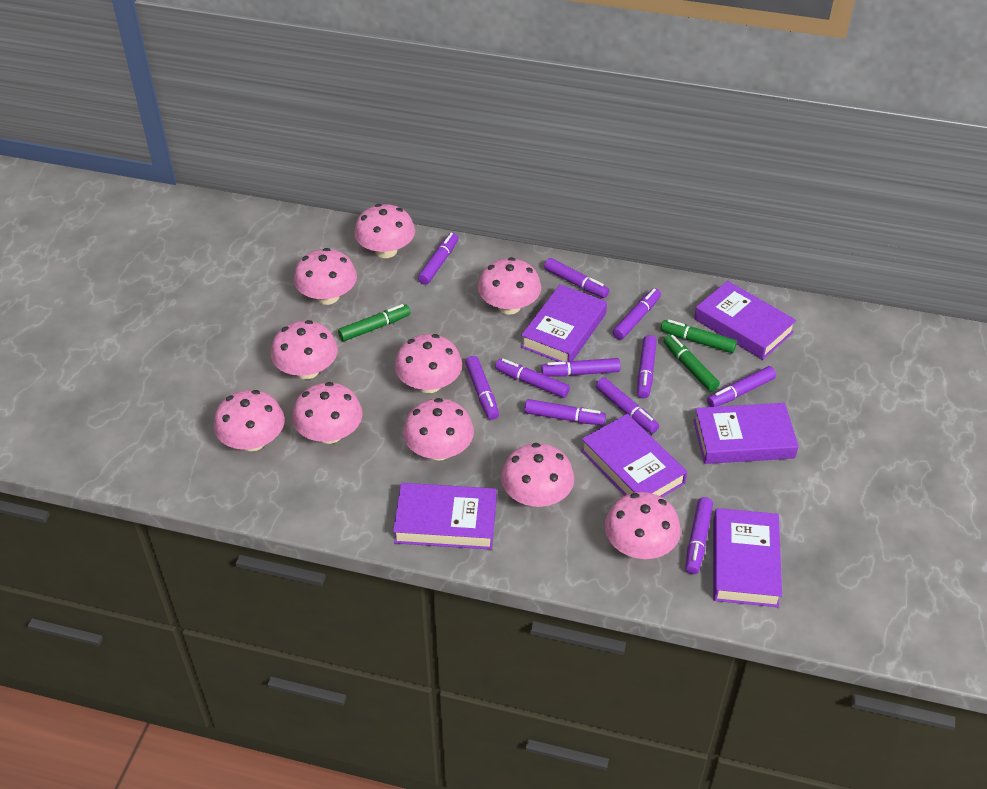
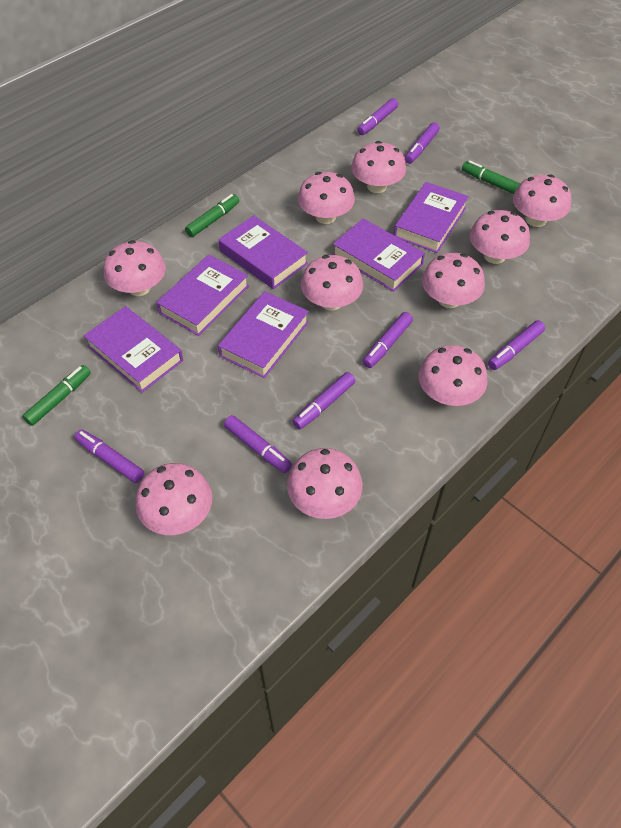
purple marker: [418,233,458,285] [465,356,499,420] [495,359,570,398] [524,399,606,425] [541,358,621,377] [544,258,610,298] [596,377,659,434] [613,288,661,340] [637,335,657,399] [685,497,713,574] [707,366,776,407] = 11 -> [74,430,144,483] [224,415,292,473] [292,372,355,429] [357,98,398,135] [362,312,413,368] [405,122,440,164] [488,320,545,370] = 7

